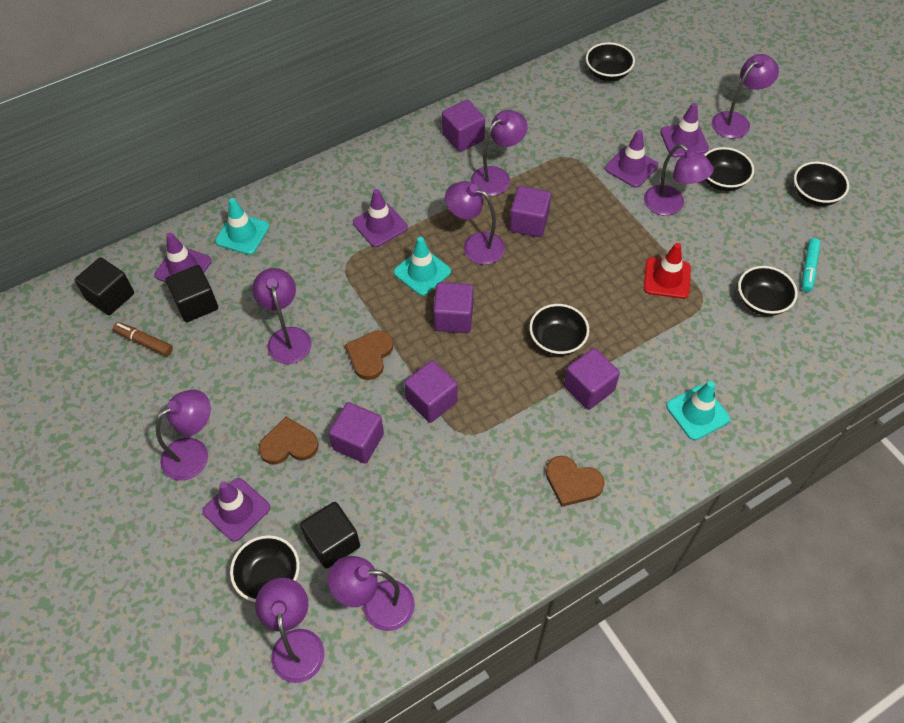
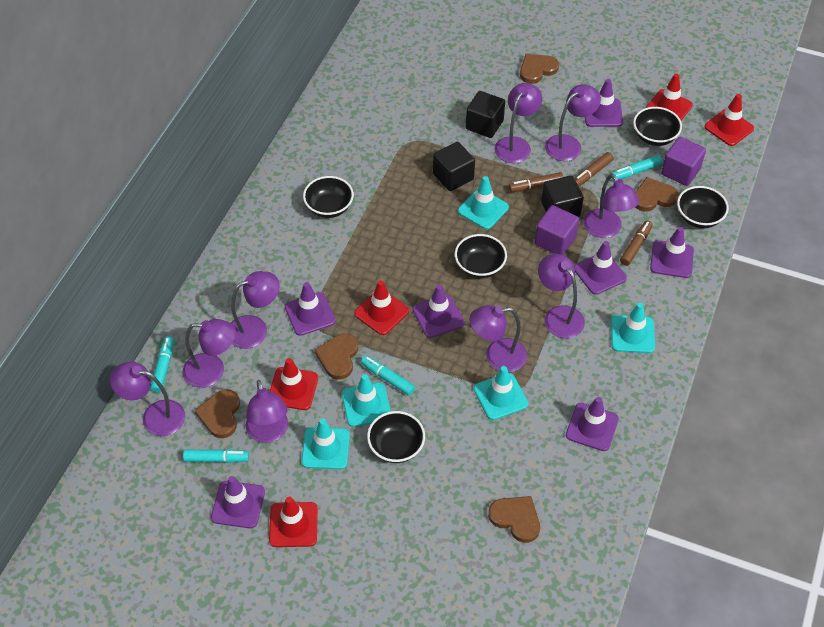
black bowl: [230,535,300,602] [529,304,589,356] [586,42,635,81] [704,147,754,191] [738,266,798,316] [794,162,849,206] = 6 -> [303,176,354,218] [367,411,425,463] [455,234,507,278] [633,107,682,146] [677,186,729,228] = 5
brown heart: [259,417,319,464] [345,330,393,380] [546,456,605,507] = 3 -> [195,389,240,438] [315,334,358,380] [488,496,540,543] [520,54,559,84] [635,177,679,211] = 5
brown marker: [113,322,173,356] = 1 -> [509,172,563,193] [574,152,614,186] [620,221,653,266] = 3
purple cube: [329,402,384,464] [404,360,458,423] [433,282,473,333] [442,100,485,152] [509,186,551,237] [564,348,620,410] = 6 -> [534,205,579,255] [661,137,706,186] = 2
purple lamp: [156,389,211,481] [252,268,312,364] [255,578,324,683] [328,556,415,631] [445,181,505,265] [471,110,528,196] [644,144,714,216] [712,54,779,139] = 8 -> [110,362,185,436] [183,319,236,388] [231,271,280,349] [246,380,288,443] [469,305,527,372] [495,83,543,163] [538,254,585,339] [545,84,601,161] [583,174,639,238] = 9
purple traffic cone: [155,233,212,282] [203,478,270,542] [353,189,408,247] [605,130,658,188] [660,103,709,157] = 5 -> [211,476,265,528] [285,282,335,336] [413,284,465,338] [566,397,619,451] [574,241,627,295] [585,79,623,127] [650,227,694,278] = 7
red traffic cone: [644,243,691,299] = 1 -> [269,358,318,410] [269,497,318,547] [354,280,409,335] [646,73,693,120] [705,94,754,146] = 5
turquoise marker: [802,238,821,292] = 1 -> [150,336,174,393] [183,449,249,463] [361,356,415,396] [611,155,662,181] = 4
turquoise traffic cone: [215,198,269,255] [394,237,451,296] [666,381,730,440] = 3 -> [301,419,350,470] [342,374,391,427] [458,176,509,229] [474,366,528,420] [611,303,655,353] = 5

